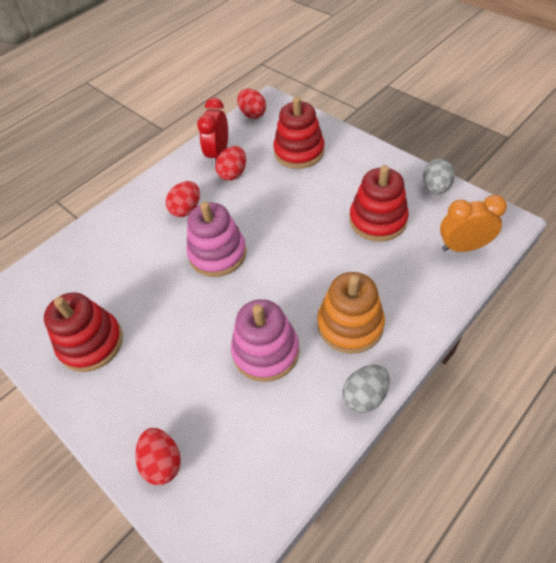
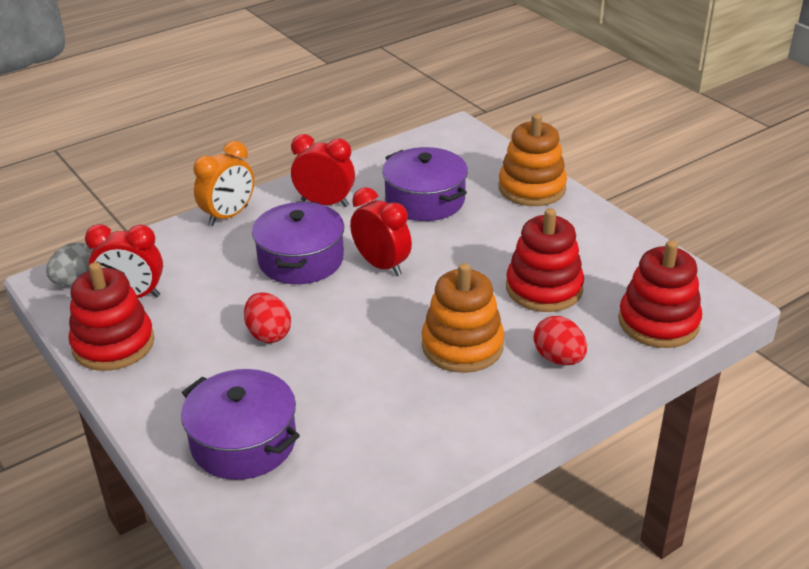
grey egg: [342,365,390,413] [423,159,455,194] = 2 -> [46,242,93,286] = 1
orange stacking toy: [317,272,385,354] = 1 -> [422,263,504,373] [498,114,567,206] = 2
pink stacking toy: [187,202,247,277] [231,299,299,382] = 2 -> none = 0
purple pot: none = 0 -> [181,369,300,480] [252,201,344,284] [382,147,468,221] = 3
red clock: [197,98,228,165] = 1 -> [85,224,163,298] [291,134,355,207] [350,187,412,276] = 3
red egg: [135,428,181,485] [166,181,200,217] [215,146,246,181] [237,89,266,119] = 4 -> [244,292,291,343] [534,316,587,365] = 2

